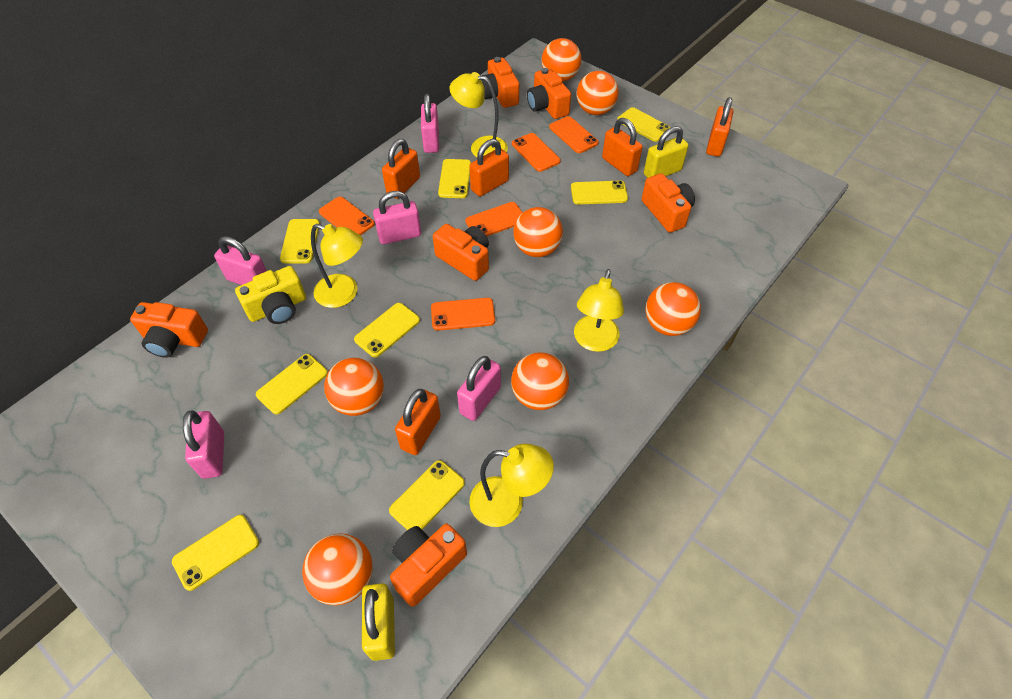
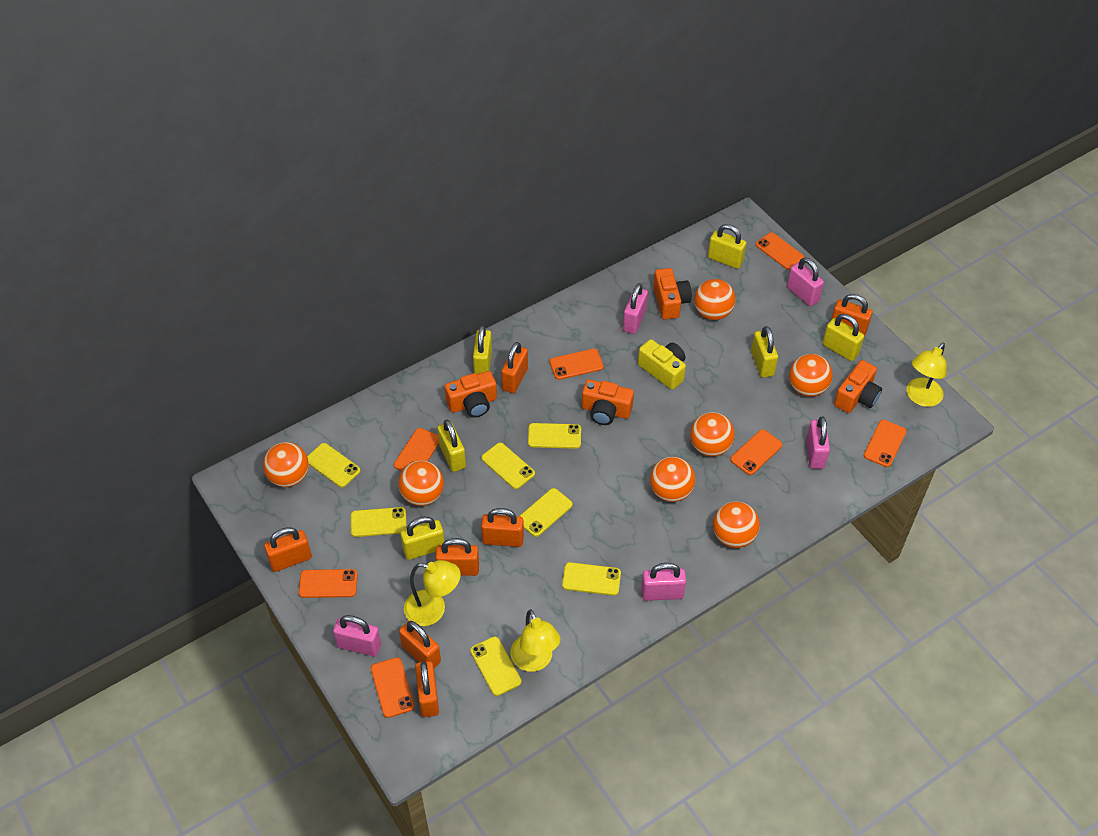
orange camera: [130,302,208,358] [390,524,467,607] [433,224,489,281] [481,57,519,108] [527,68,571,119] [642,173,695,233] = 6 -> [445,371,497,418] [582,379,634,425] [653,268,692,320] [834,360,882,413] = 4
orange padlock: [382,139,420,199] [395,389,441,455] [469,139,509,197] [602,118,643,176] [706,97,733,157] = 5 -> [264,527,312,572] [399,620,441,668] [415,661,439,717] [435,538,479,576] [481,508,524,547] [501,342,528,393] [831,294,872,336] = 7
orange phone: [319,197,375,235] [431,298,495,331] [465,202,523,236] [512,133,561,172] [549,116,599,153] = 5 -> [299,569,358,598] [371,657,415,718] [394,428,439,471] [549,349,604,380] [730,429,783,475] [756,232,805,270] [864,420,907,467] = 7
yellow lamp: [311,224,363,308] [450,72,508,157] [469,444,554,527] [574,269,624,352] = 4 -> [404,560,461,626] [510,610,560,672] [906,343,947,407] = 3
yellow padlock: [362,583,395,661] [644,126,689,178] = 2 -> [400,517,445,560] [437,420,466,472] [473,326,492,374] [708,224,747,269] [751,326,778,378] [822,314,864,361] = 6
yellow phone: [172,515,259,591] [256,354,328,415] [280,219,320,263] [354,303,420,358] [389,460,465,530] [438,159,471,198] [571,180,628,205] [617,107,670,142] = 8 -> [307,443,360,487] [351,507,407,537] [470,637,522,696] [481,443,535,489] [519,488,573,537] [528,423,581,449] [562,562,621,596] = 7

